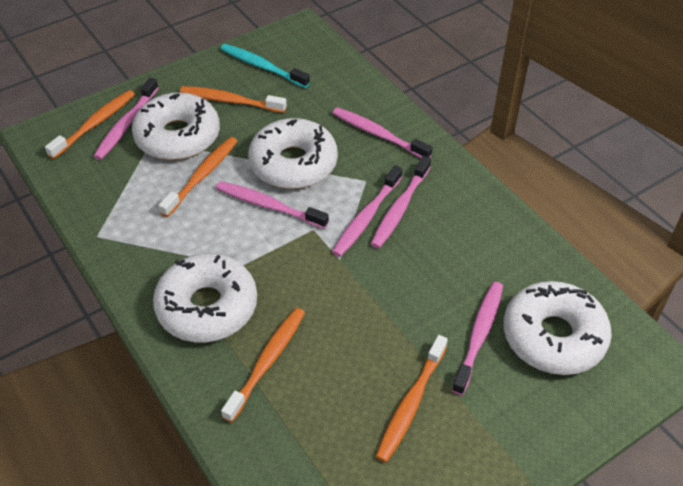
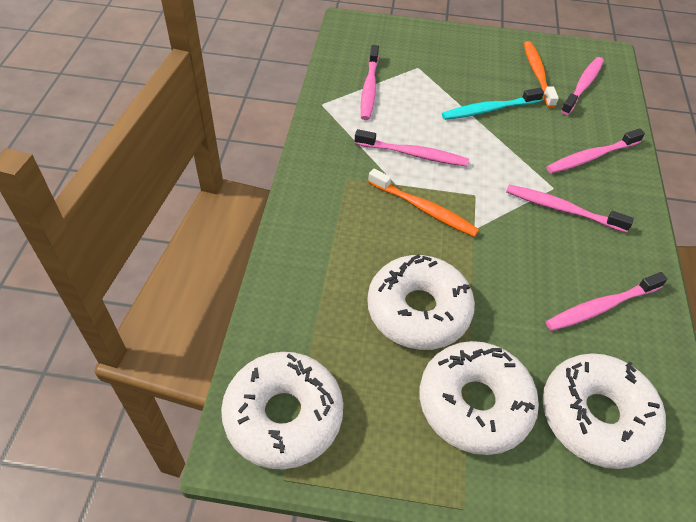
orange toothbrush: [45,90,135,159] [158,137,237,217] [180,86,287,113] [221,308,305,423] [375,335,448,462] = 5 -> [368,169,479,237] [524,41,559,108] = 2

